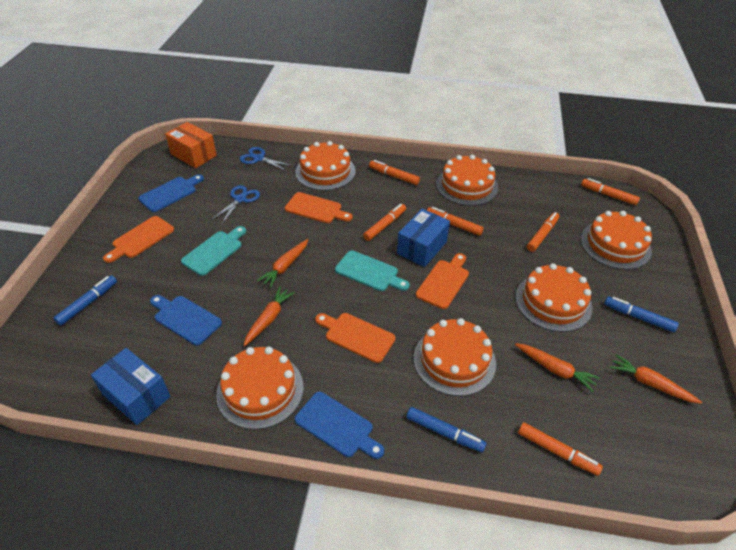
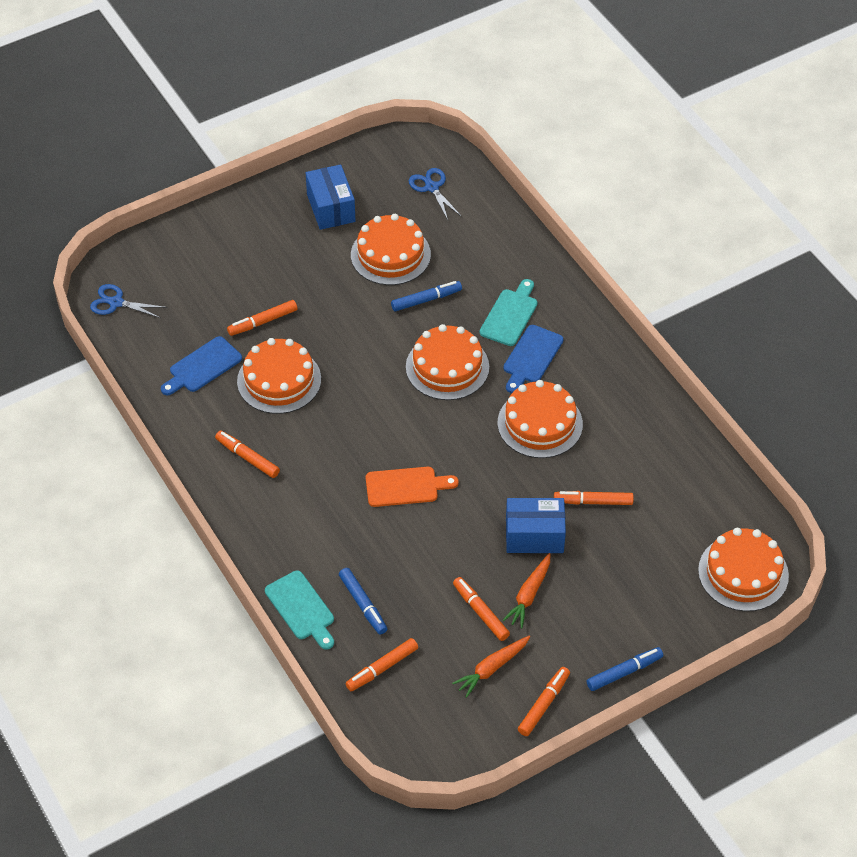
blue cutting board: [138,174,204,212] [150,295,222,345] [295,392,384,459] = 3 -> [161,336,242,395] [503,325,563,393] = 2
orange box: [165,122,217,168] = 1 -> none = 0
orange cake: [216,347,304,430] [295,141,356,191] [414,318,496,396] [436,155,498,206] [515,263,592,332] [581,211,652,270] = 6 -> [237,338,321,414] [351,214,431,285] [406,324,489,400] [497,380,583,458] [698,528,789,611] = 5
orange carrot: [243,287,295,347] [257,239,308,288] [515,343,600,392] [610,354,702,404] = 4 -> [452,636,530,698] [502,553,550,629] = 2
orange cutting board: [103,216,174,263] [285,192,353,223] [315,313,396,363] [416,253,469,309] = 4 -> [366,467,459,507] = 1

